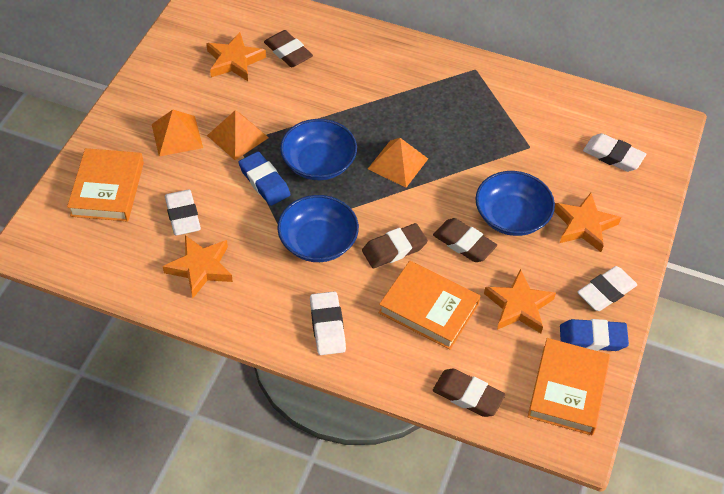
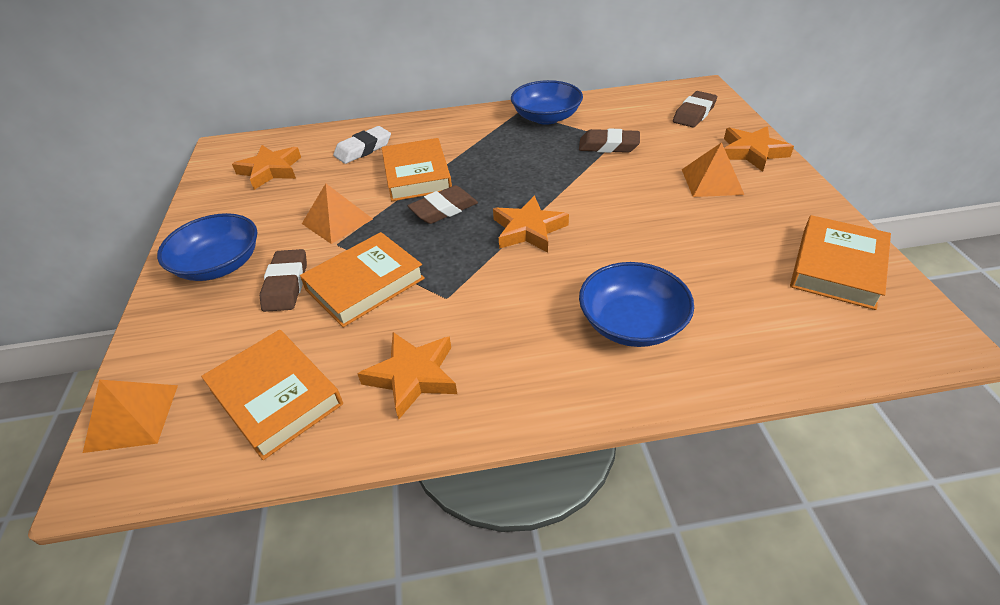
blue eraser: [238,152,291,206] [560,319,629,351] = 2 -> none = 0
orange book: [67,148,144,222] [379,261,480,350] [528,338,610,435] = 3 -> [201,330,343,460] [300,232,425,327] [381,138,452,201] [790,215,891,310] = 4
white eraser: [165,190,201,235] [310,291,346,355] [577,266,637,311] [583,133,646,172] = 4 -> [333,126,391,164] = 1

